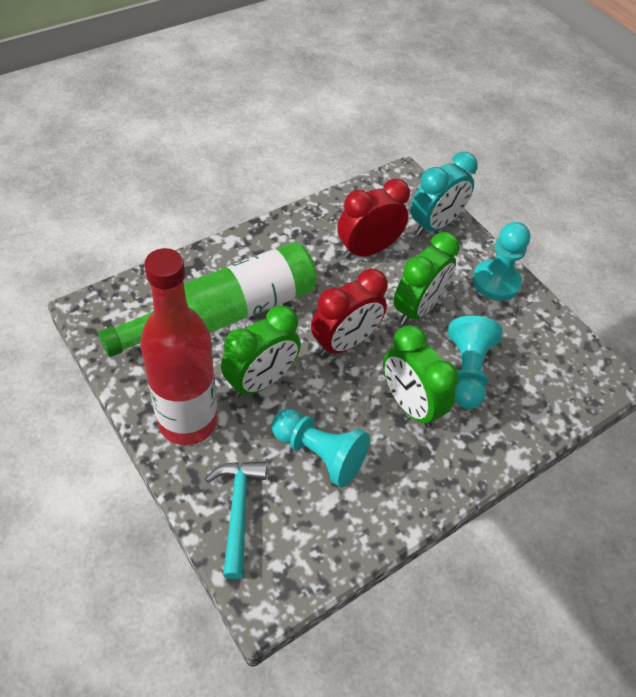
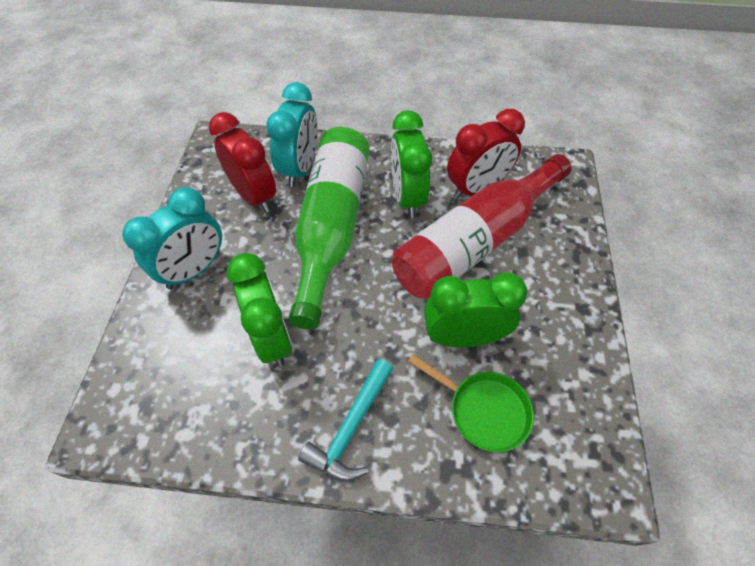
green pan: none = 0 -> [408,354,534,452] = 1
turquoise clock: [410,152,477,236] = 1 -> [122,187,222,289] [266,82,318,187] = 2
turquoise pawn: [272,409,370,488] [448,316,502,409] [473,222,530,301] = 3 -> none = 0

